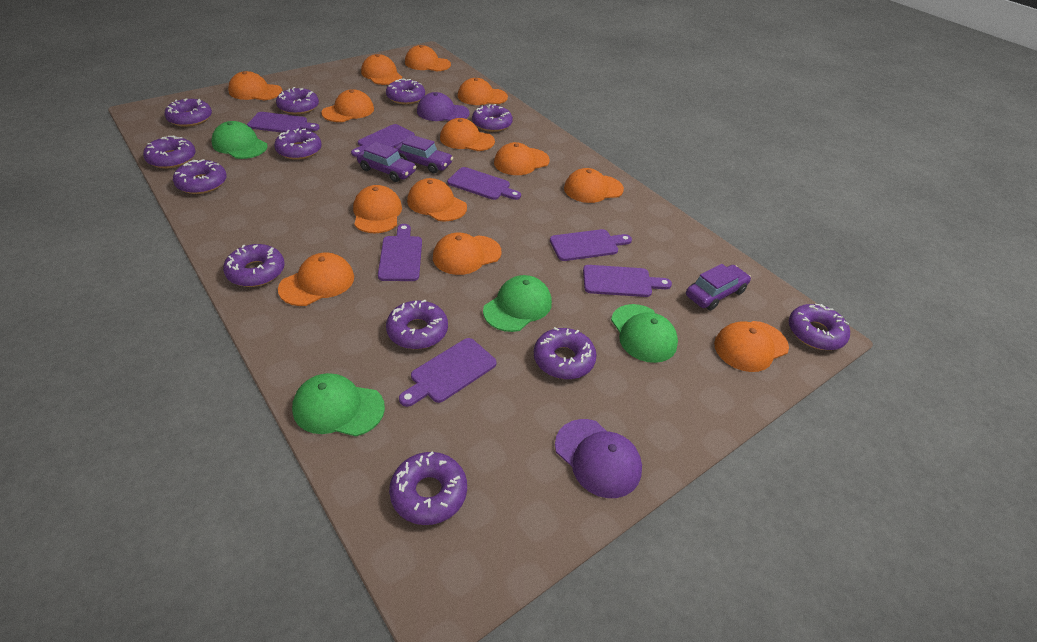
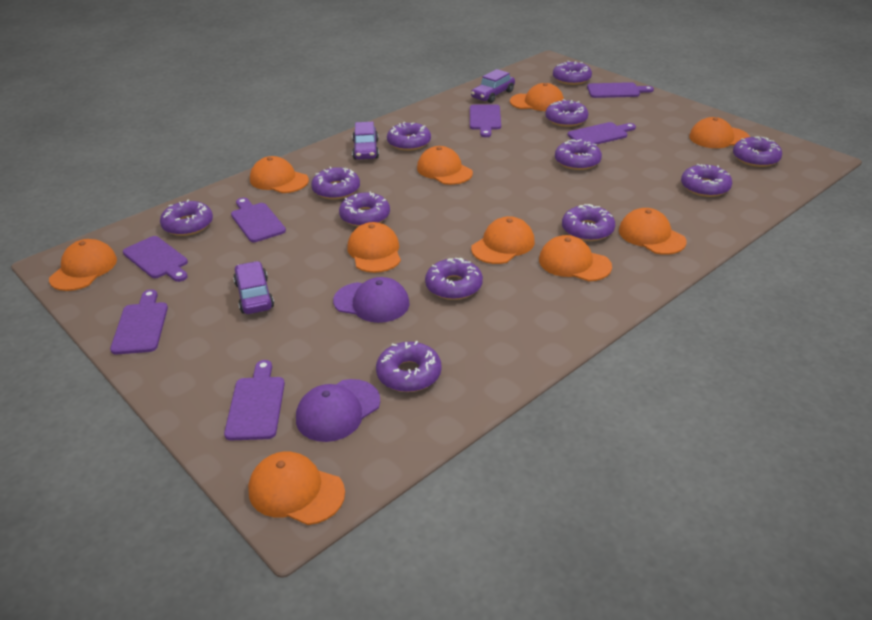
green cap: [211,121,267,159] [292,373,385,436] [483,275,552,332] [611,304,678,363] = 4 -> none = 0
orange cap: [228,71,282,100] [278,253,354,306] [321,89,374,122] [353,185,402,233] [361,54,402,85] [405,45,451,71] [407,178,467,222] [433,233,502,275] [440,118,495,151] [458,78,508,105] [494,142,550,175] [564,168,624,203] [714,321,789,372] = 13 -> [49,239,117,291] [248,451,345,525] [250,156,309,193] [348,222,401,273] [417,146,473,185] [471,216,535,264] [510,83,564,111] [539,235,612,281] [619,208,686,255] [689,117,750,148] = 10

